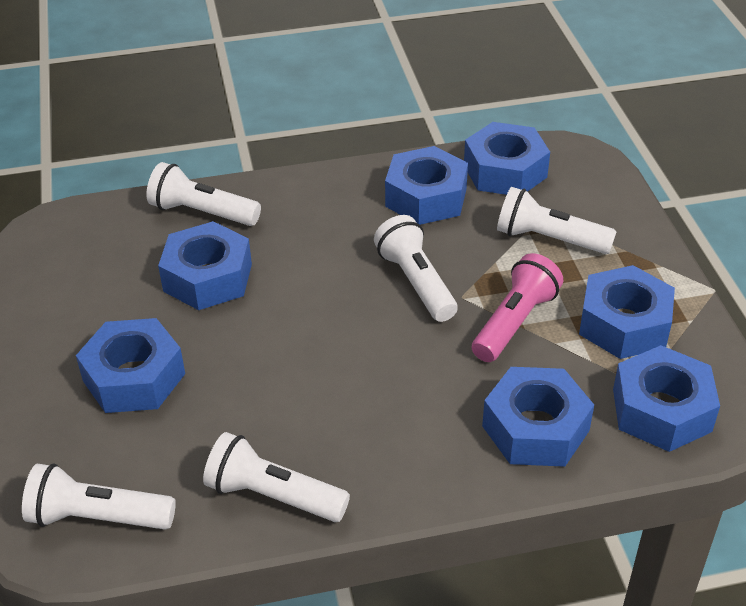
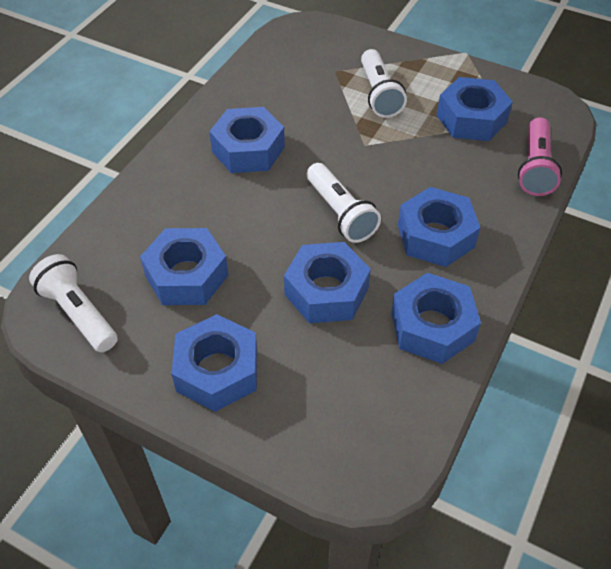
white flashlight: [22,463,176,530] [147,162,261,226] [203,432,350,522] [374,215,457,322] [497,187,617,254] = 5 -> [29,254,118,352] [307,163,381,243] [361,49,407,118] = 3

